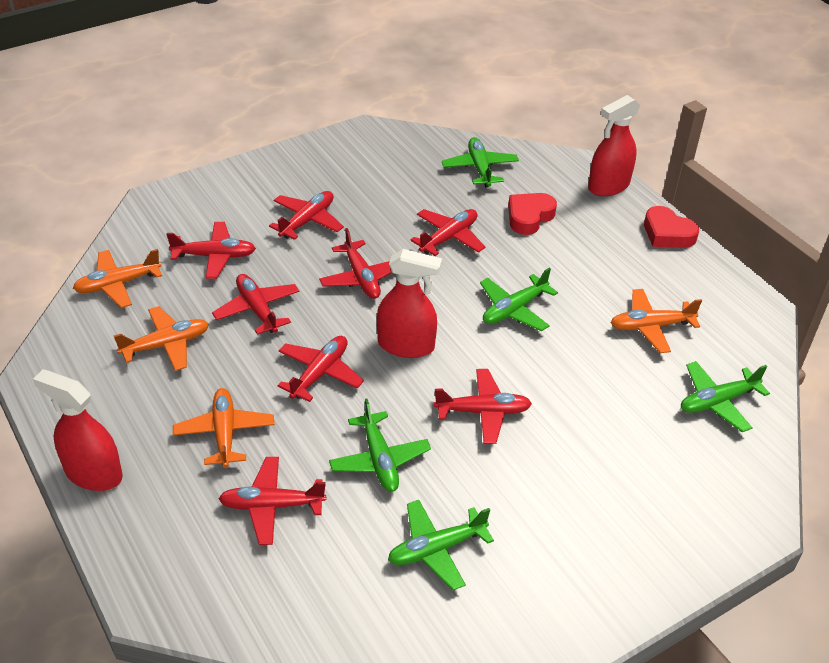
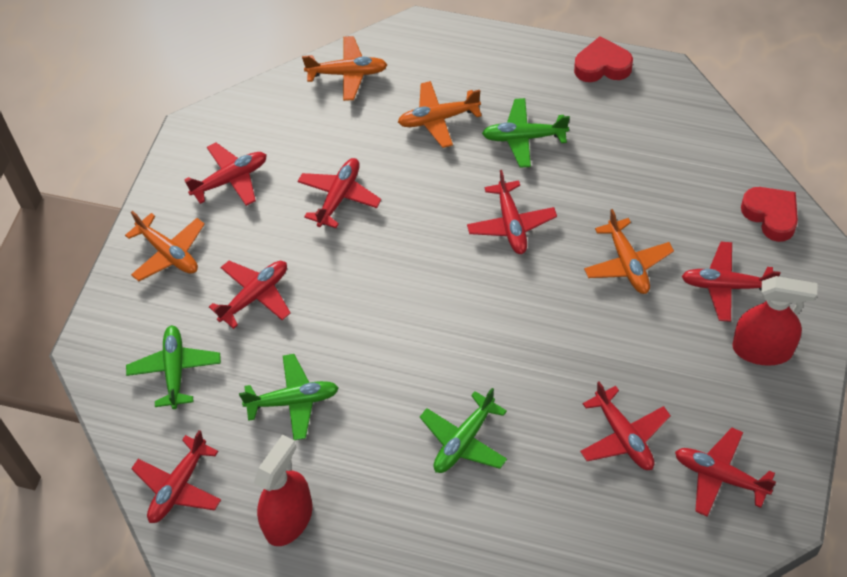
green plane: [329,398,431,492] [388,500,494,590] [442,137,519,188] [480,267,558,331] [681,361,770,432] = 5 -> [126,325,221,409] [239,354,338,440] [420,388,507,473] [482,98,570,168] = 4
red spray bottle: [33,369,123,491] [377,249,442,358] [588,95,640,196] = 3 -> [254,435,313,546] [732,276,817,366] = 2

